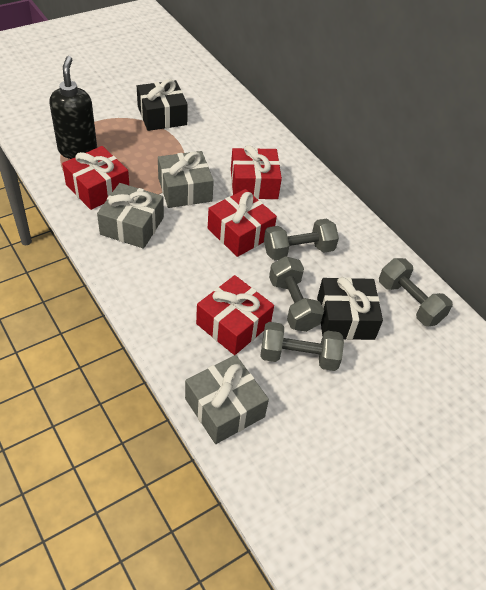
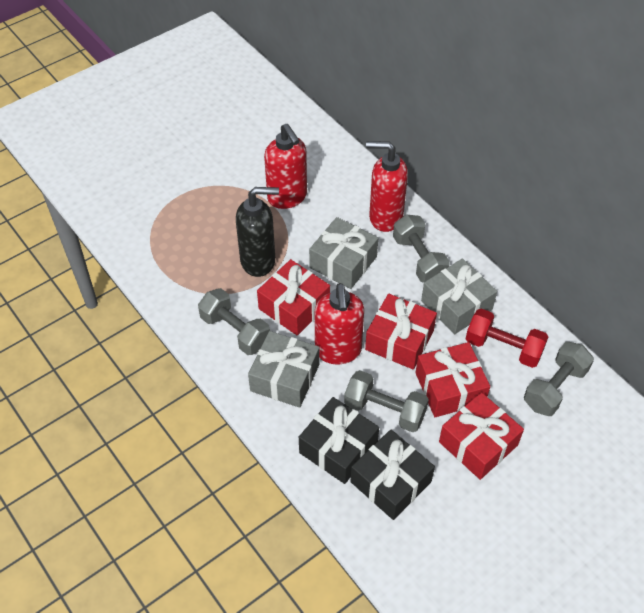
red dumbbell: none = 0 -> [466,308,548,368] = 1
red soap dispenser: none = 0 -> [264,124,307,209] [315,283,364,364] [366,141,408,232] = 3

